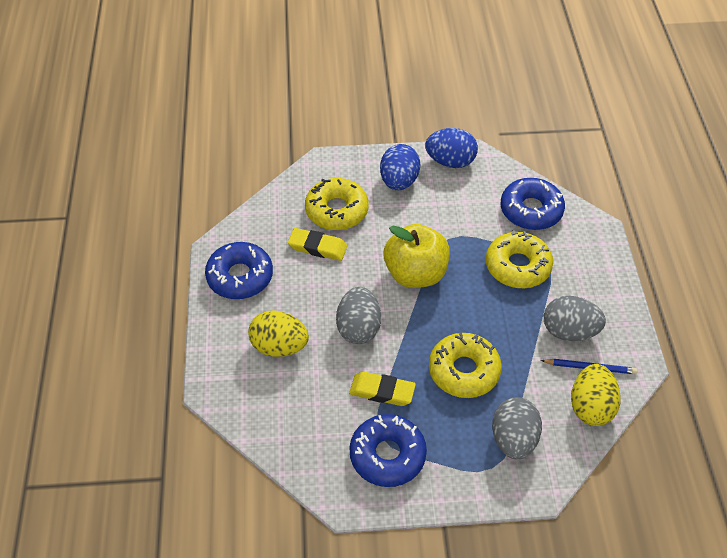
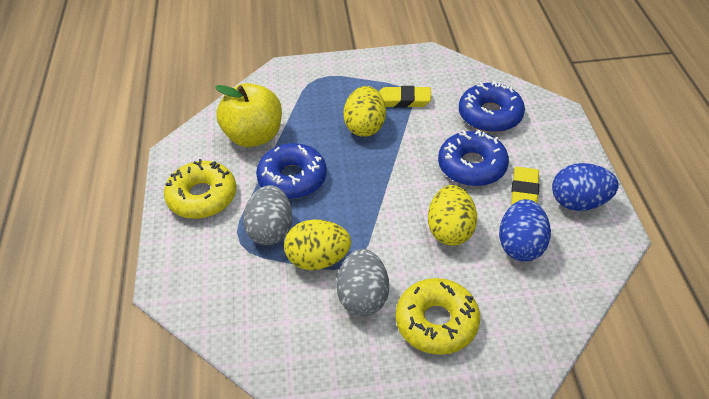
blue pencil: [541,359,637,374] = 1 -> none = 0
grey egg: [336,287,381,344] [492,397,542,459] [544,296,606,341] = 3 -> [243,185,293,245] [337,249,389,316] = 2
yellow donut: [305,178,369,230] [429,332,502,398] [486,230,553,288] = 3 -> [164,159,236,219] [396,278,480,355] = 2
yellow egg: [248,310,309,357] [571,364,621,426] = 2 -> [284,219,351,270] [343,86,386,137] [428,185,477,246] = 3

